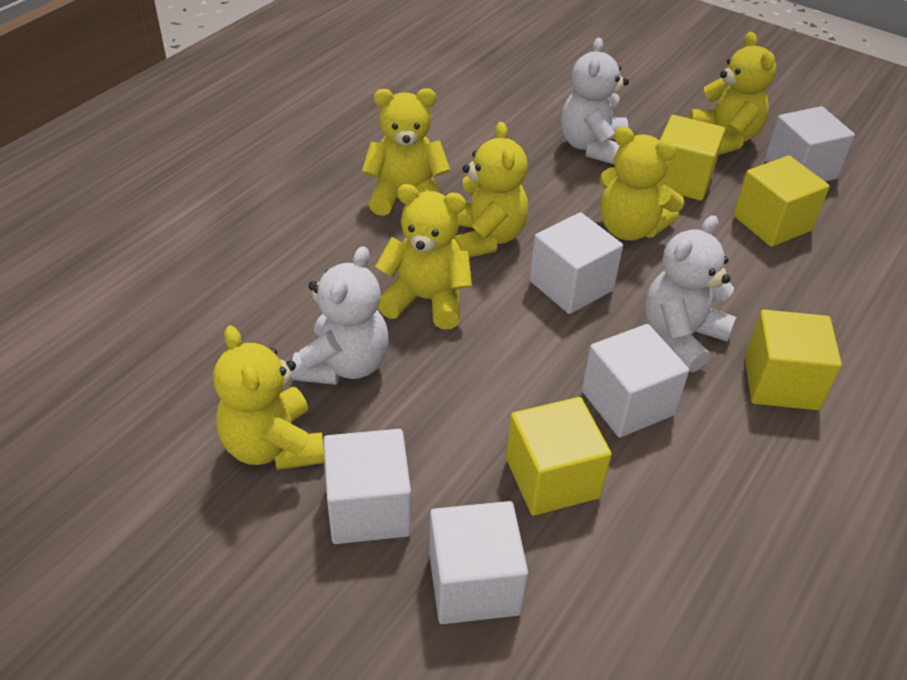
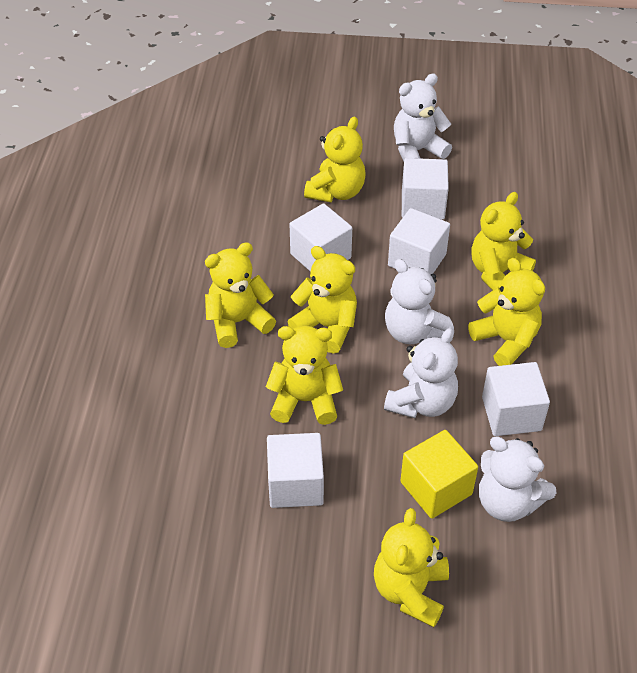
white teddy bear: [291,246,389,385] [561,37,629,164] [645,215,736,372] = 3 -> [384,328,458,418] [385,259,454,344] [394,73,452,161] [479,436,556,522] = 4
yellow cube: [506,397,612,516] [657,115,725,201] [733,156,830,247] [745,310,842,410] = 4 -> [400,430,478,519] = 1
yellow teddy bear: [213,325,325,470] [362,88,450,216] [375,184,472,329] [454,122,528,258] [599,127,684,241] [688,32,776,155] = 6 -> [205,242,276,348] [266,326,343,425] [288,246,357,354] [304,117,365,202] [374,508,449,627] [468,258,545,366] [471,192,536,290] = 7

